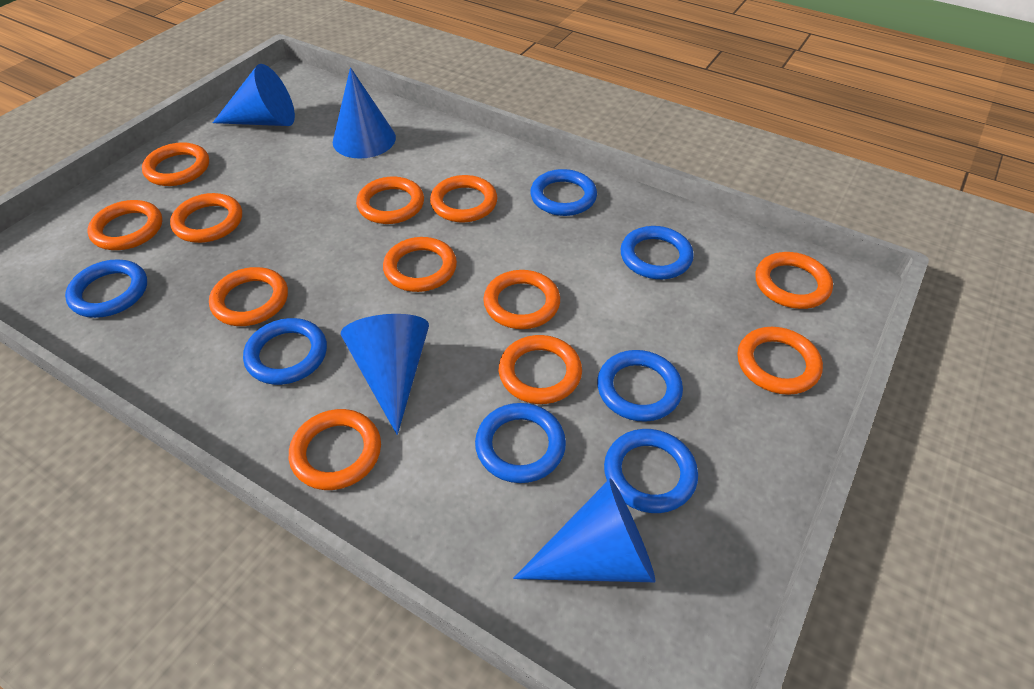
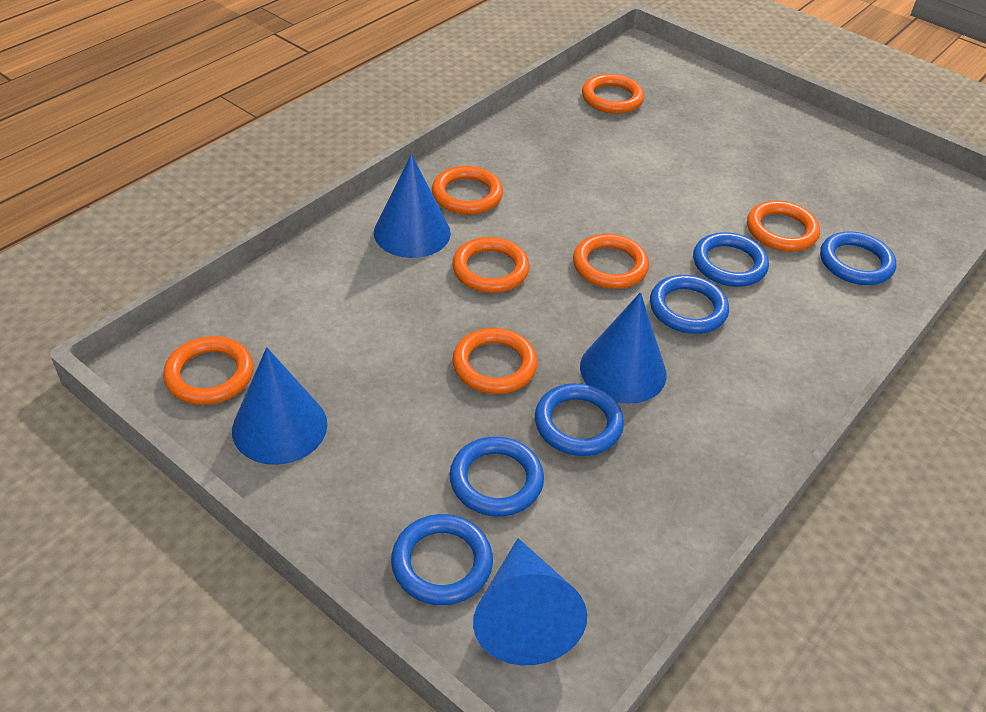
blue ring: [65,259,147,318] [243,318,327,385] [475,403,566,483] [530,169,597,216] [597,350,683,422] [604,429,698,513] [620,226,694,279] = 7 -> [391,514,493,605] [450,436,544,517] [535,383,624,456] [650,275,729,334] [693,232,769,287] [820,231,896,285] = 6
orange ring: [87,200,162,250] [142,142,209,186] [170,193,242,243] [209,267,288,326] [289,409,381,490] [356,177,424,224] [383,237,457,292] [430,175,497,222] [483,270,560,329] [499,335,582,404] [737,327,823,395] [755,252,833,309] = 12 -> [163,336,253,405] [432,166,503,215] [452,237,530,293] [452,328,538,394] [573,234,649,289] [582,74,644,114] [747,201,820,252] = 7

